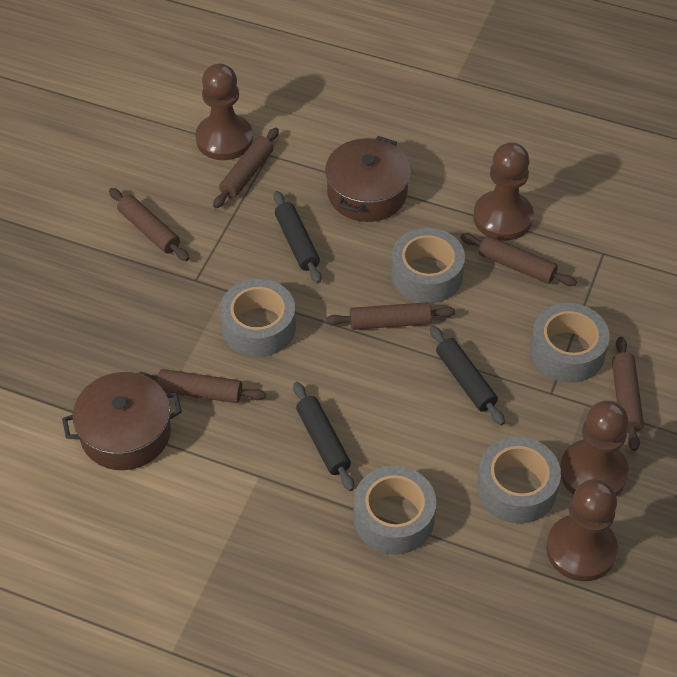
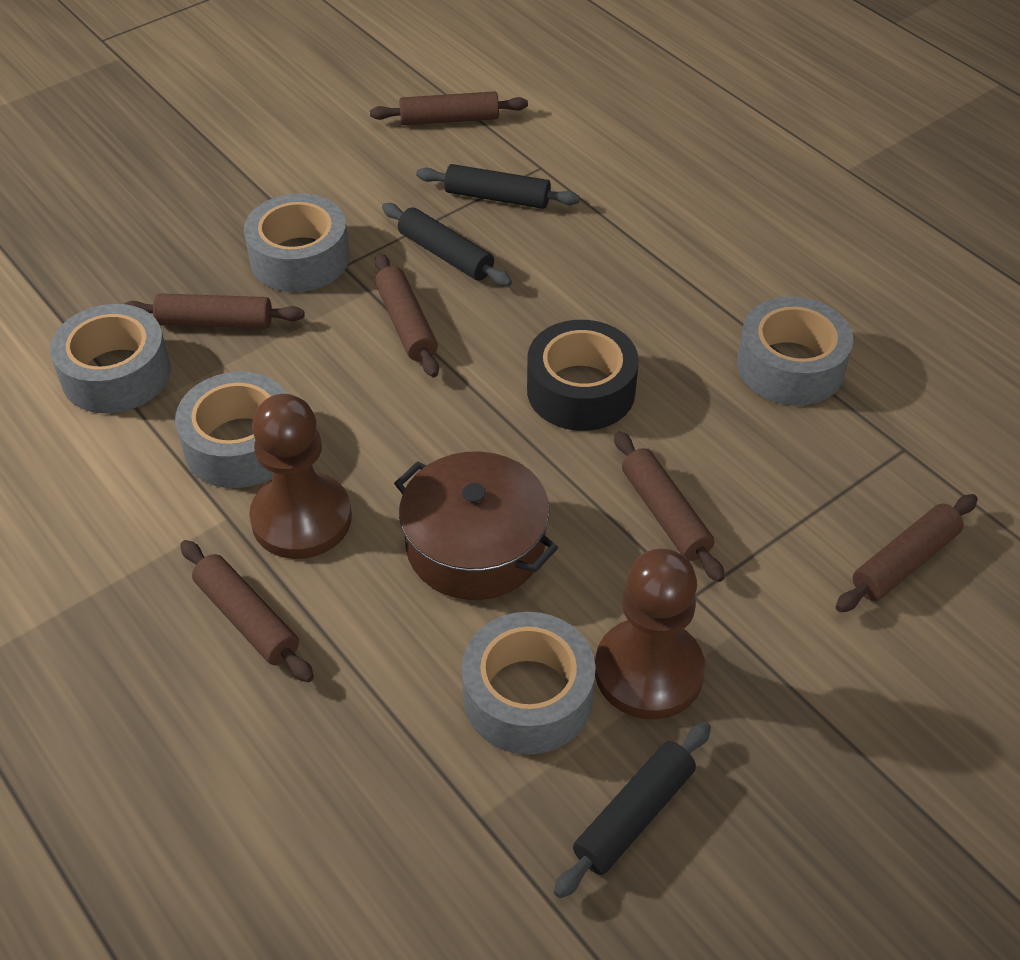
black tape: none = 0 -> [527,320,639,431] = 1
brown pawn: [195,64,253,160] [473,142,534,241] [546,479,618,581] [560,401,629,496] = 4 -> [249,394,352,559] [595,549,705,719] = 2
brown pot: [62,372,182,470] [325,136,411,222] = 2 -> [394,451,558,600] = 1

